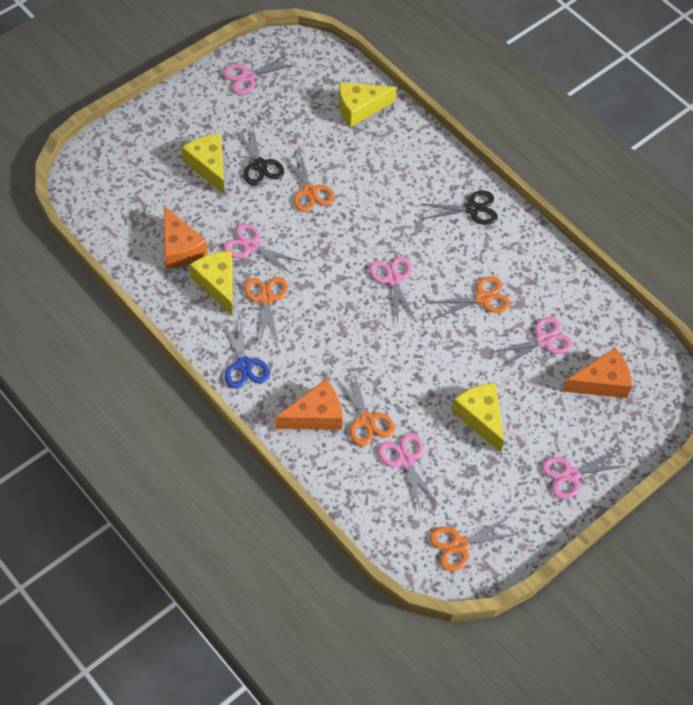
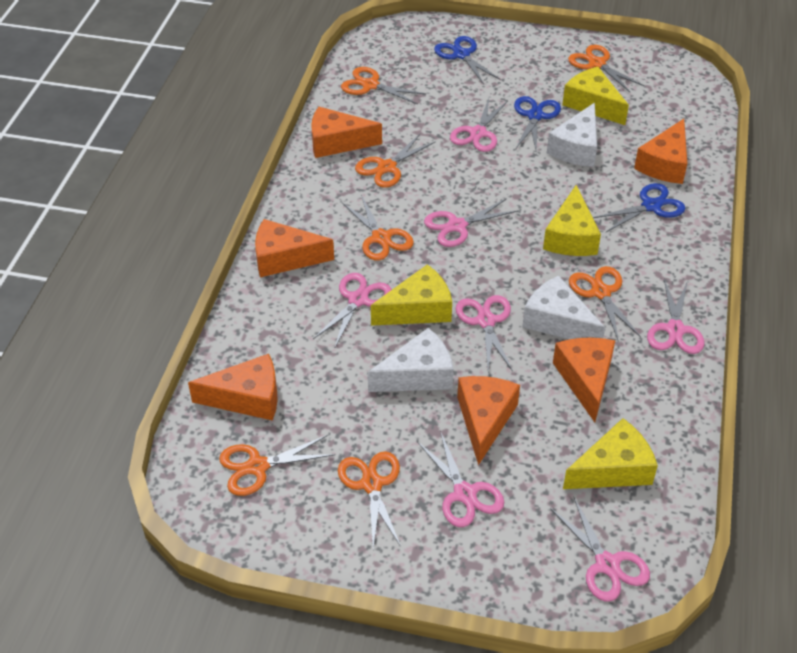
black scissors: [236,125,284,185] [421,190,498,225] = 2 -> none = 0
blue scissors: [222,320,270,389] = 1 -> [434,36,500,85] [514,96,561,152] [593,183,686,232] = 3
orange cheese: [164,205,207,269] [275,379,343,430] [563,348,632,398] = 3 -> [188,354,278,421] [255,219,334,277] [311,107,382,158] [457,376,520,465] [553,337,615,422] [634,119,687,184] = 6
orange scissors: [244,277,288,343] [284,152,335,212] [336,373,395,446] [430,276,511,318] [430,517,518,571] = 5 -> [219,435,335,496] [338,451,401,549] [341,67,426,105] [342,195,414,261] [355,134,436,188] [568,45,644,92] [569,266,641,342] = 7
pink scissors: [223,54,294,95] [223,224,302,274] [369,257,416,323] [378,433,439,512] [494,317,573,368] [542,449,626,499] = 6 -> [313,273,392,349] [417,431,504,527] [424,198,518,247] [450,98,508,152] [456,295,513,371] [550,497,650,602] [647,279,704,354] = 7
white cheese: none = 0 -> [368,328,454,392] [522,276,605,339] [547,103,597,167] = 3

